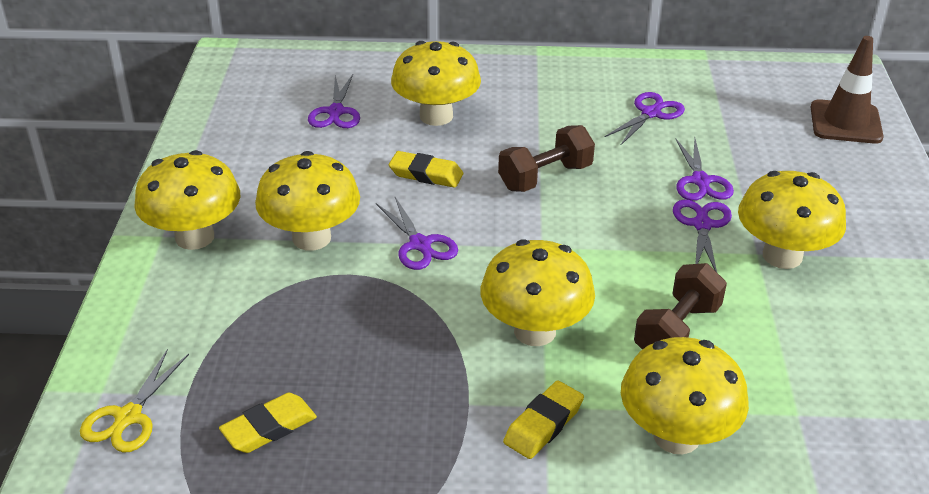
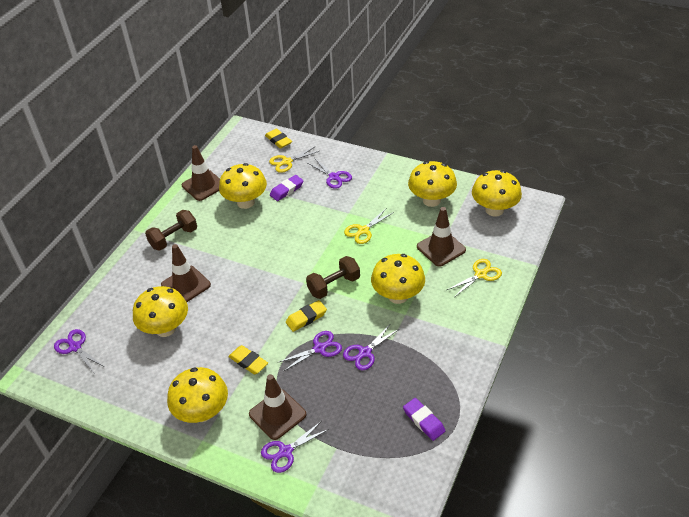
brown traffic cone: [811,36,884,144] = 1 -> [161,244,211,302] [182,145,220,201] [249,374,306,440] [417,207,466,267] = 4
purple eraser: none = 0 -> [270,175,304,201] [403,398,445,441] = 2
yellow scissors: [80,349,189,453] = 1 -> [269,146,319,173] [344,209,394,244] [447,259,502,296] = 3

